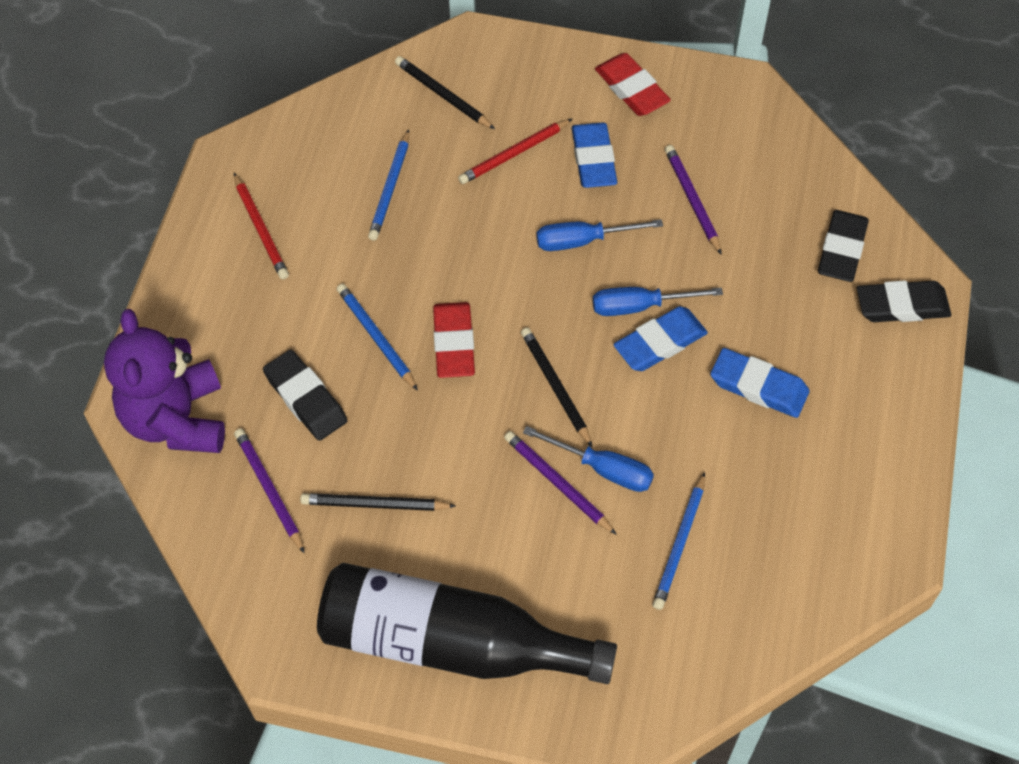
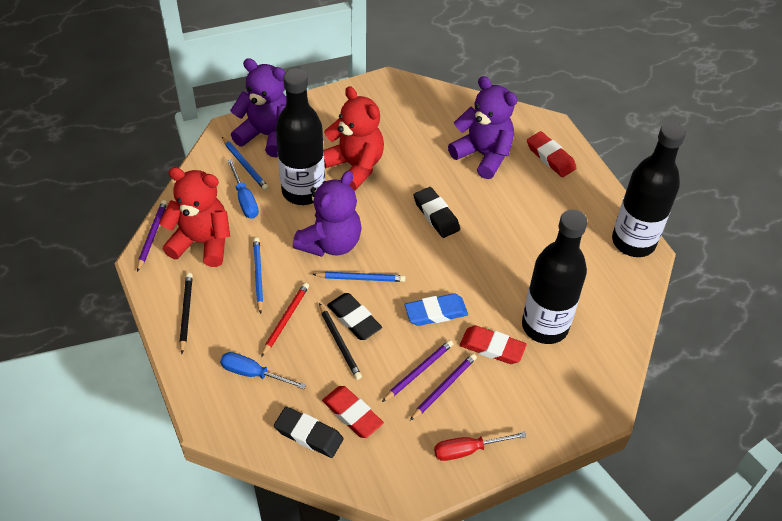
black bottle: [317,563,617,684] = 1 -> [276,68,325,205] [522,209,587,344] [612,122,686,257] = 3
black pencil: [300,493,456,511] [395,56,495,129] [521,328,592,447] = 3 -> [180,273,193,354] [319,303,362,380] = 2
blue eraser: [572,123,617,188] [614,306,708,371] [710,348,810,418] = 3 -> [405,294,468,326] = 1
blue screwdriver: [523,426,654,492] [537,219,663,251] [593,287,723,316] = 3 -> [220,352,306,389] [227,159,259,219] = 2
purple teddy bear: [104,309,225,453] = 1 -> [230,58,286,157] [293,171,362,257] [448,76,517,179] = 3
red eraser: [433,302,475,378] [595,53,671,116] = 2 -> [322,386,384,438] [460,326,527,364] [527,131,576,177] = 3
red pencil: [234,173,289,279] [458,119,572,184] = 2 -> [261,283,309,357] = 1
red screwdriver: none = 0 -> [434,432,527,461] = 1
red teddy bear: none = 0 -> [159,167,230,267] [324,86,384,191] = 2

